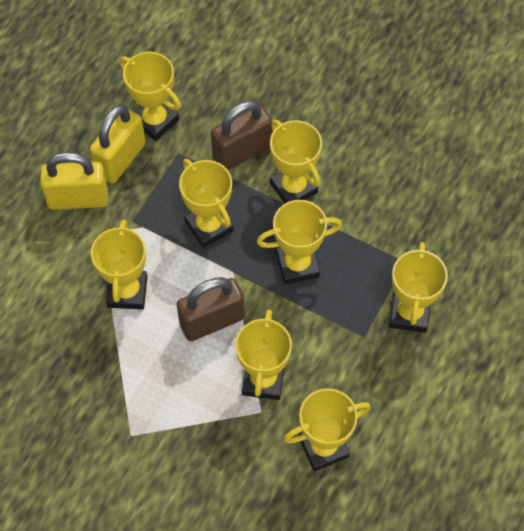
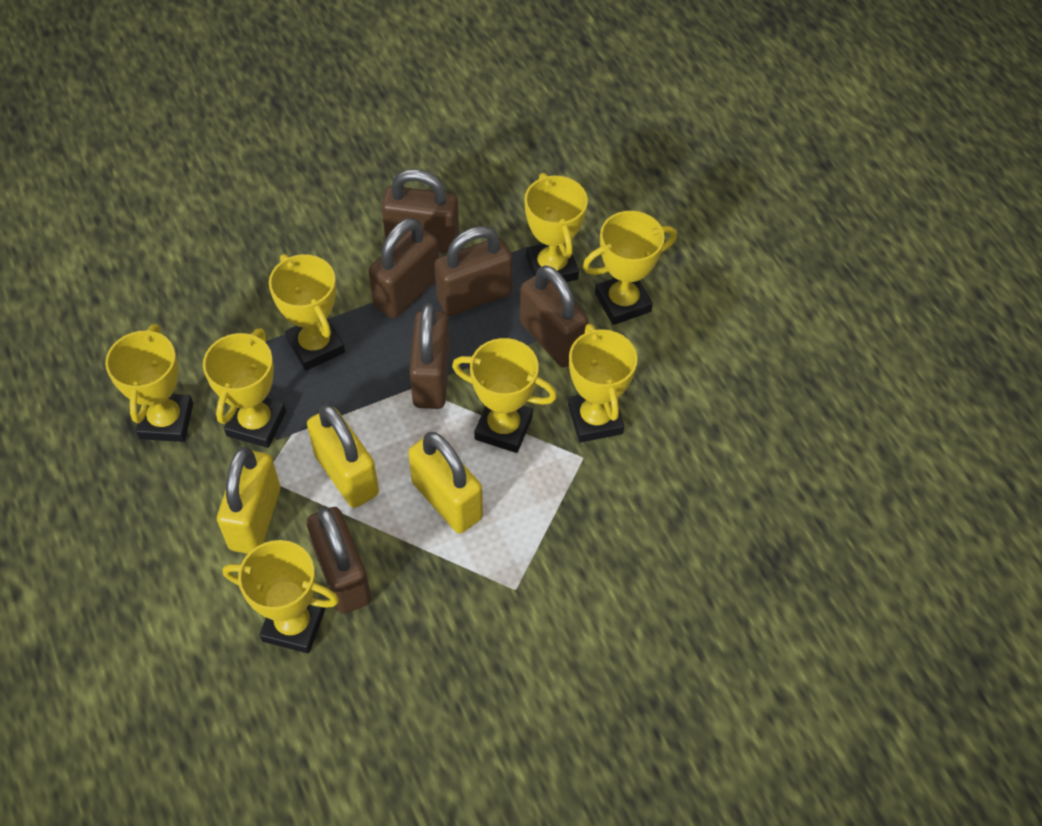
brown padlock: [177,277,245,341] [211,100,272,170] = 2 -> [307,507,371,614] [369,218,439,319] [382,169,459,253] [410,303,450,409] [434,226,513,316] [520,265,588,367] = 6
yellow padlock: [40,152,108,210] [90,105,146,184] = 2 -> [217,447,280,554] [307,404,379,508] [408,432,483,533] = 3

